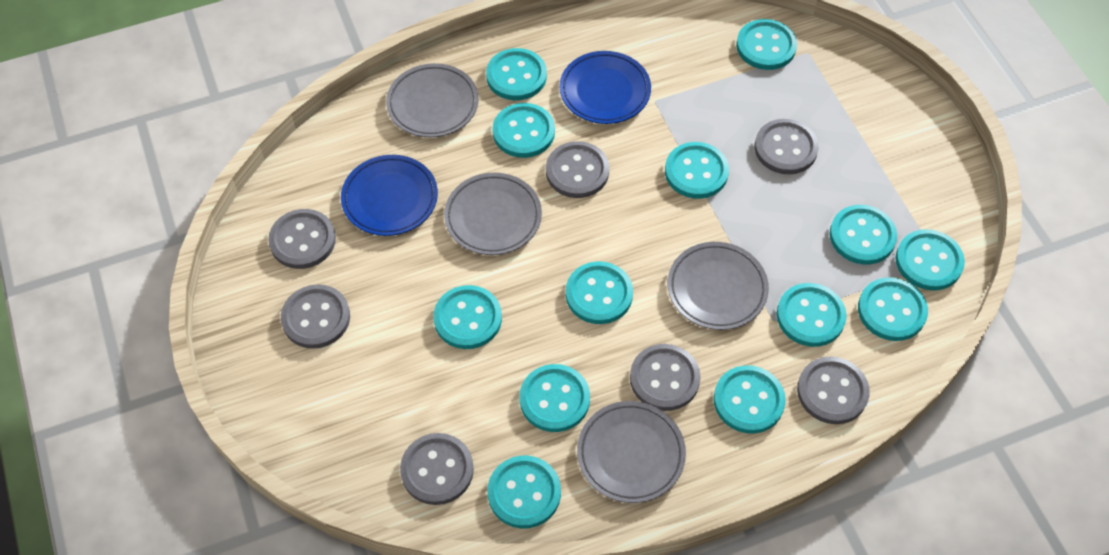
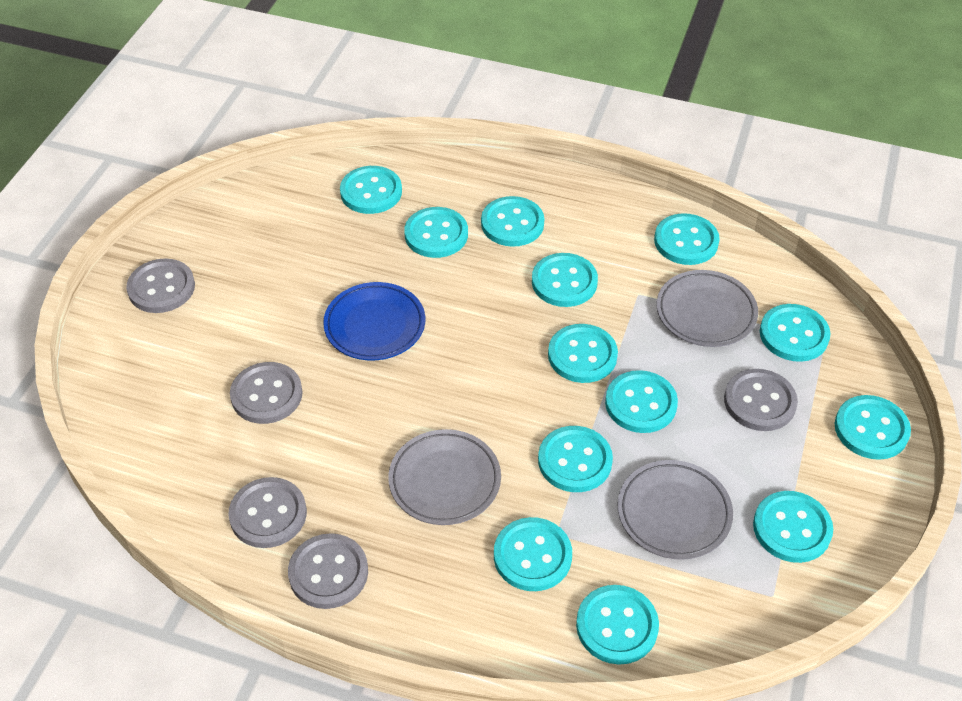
blue plate: [341,155,438,236] [560,51,651,124] = 2 -> [323,282,425,360] = 1
grey button: [268,209,336,269] [281,284,350,349] [400,433,474,505] [546,141,609,198] [630,344,701,411] [755,119,819,174] [797,357,870,424] = 7 -> [126,258,195,313] [228,477,307,548] [230,362,303,424] [288,533,368,609] [724,369,798,431] = 5
grey plate: [386,63,479,138] [444,173,542,255] [577,401,686,503] [668,242,769,330] = 4 -> [388,429,501,525] [617,460,733,560] [657,270,758,347] = 3

